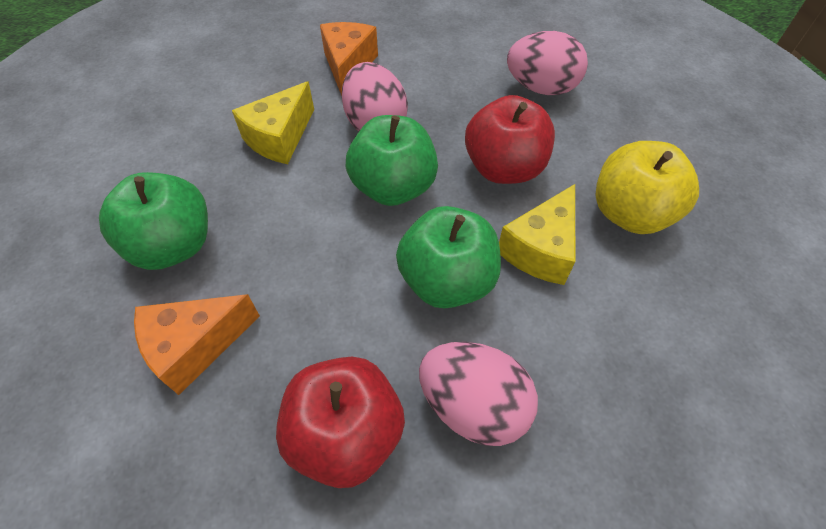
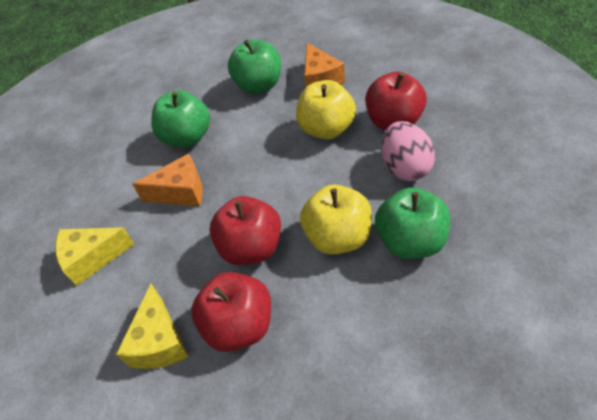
pink egg: [342,62,408,131] [419,342,538,446] [507,31,588,95] = 3 -> [382,121,435,181] = 1
red apple: [276,357,405,488] [465,95,555,184] = 2 -> [191,272,271,352] [209,196,281,266] [365,71,427,130] = 3
yellow apple: [596,141,699,234] = 1 -> [296,80,356,140] [300,184,372,255] = 2

